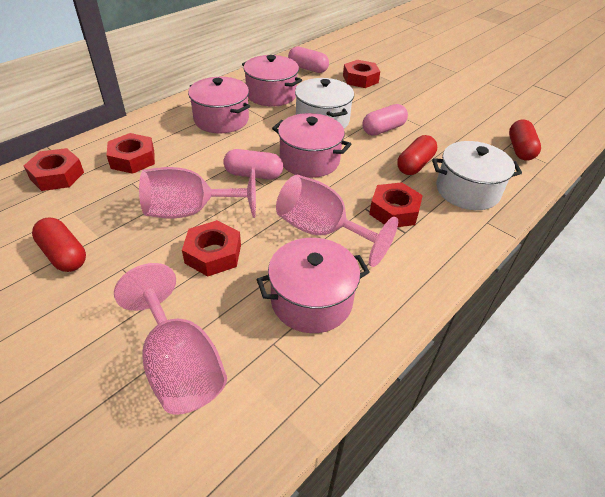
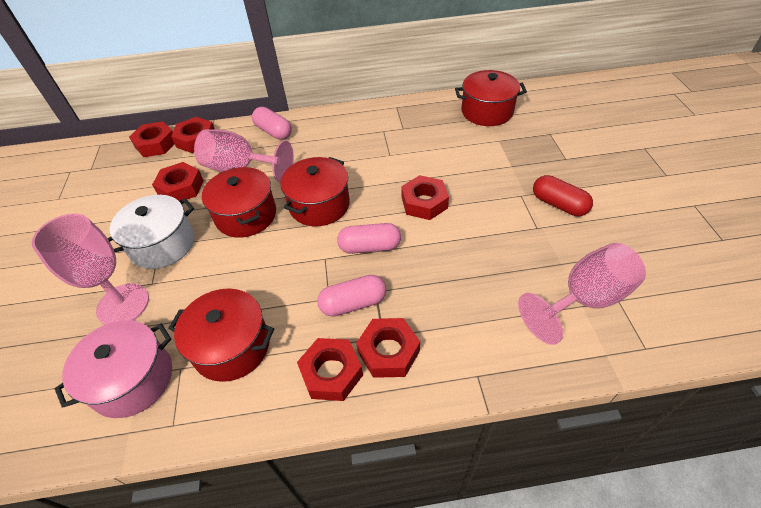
pink pot: [188,77,250,133] [242,55,302,107] [256,238,370,333] [272,113,351,178] = 4 -> [54,320,172,418] = 1
red capsule: [32,218,86,272] [397,135,437,175] [509,120,541,161] = 3 -> [533,175,593,216] = 1
red nut: [24,148,84,191] [106,133,155,174] [182,220,241,277] [343,60,380,88] [369,182,423,227] = 5 -> [129,121,174,157] [152,162,204,201] [171,117,214,153] [297,338,363,401] [356,318,420,378] [401,175,449,220] = 6
red pot: none = 0 -> [168,288,274,382] [202,167,276,238] [280,157,350,226] [455,70,527,126] = 4
white pot: [295,78,354,129] [432,141,522,210] = 2 -> [108,195,194,269] = 1

